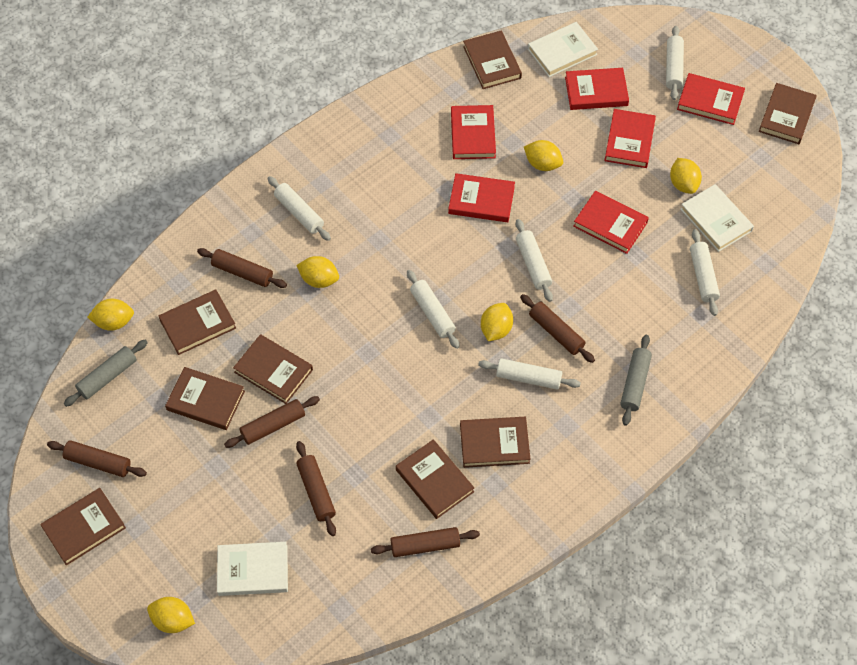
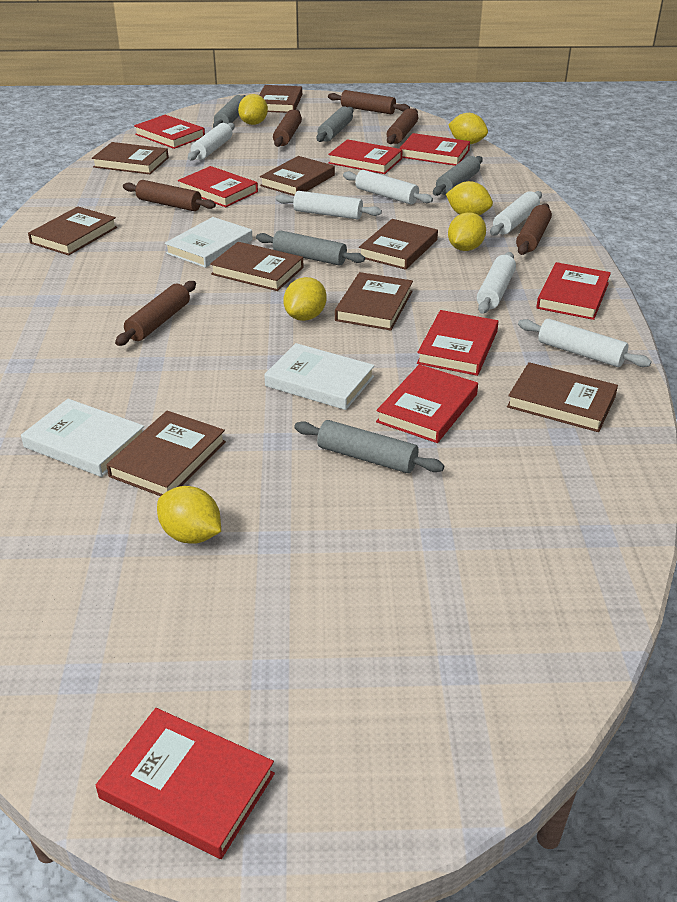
brown book: [40,488,126,565] [159,290,236,355] [165,367,245,430] [233,334,313,404] [396,439,474,519] [460,417,530,468] [463,31,522,89] [759,83,817,144] = 8 -> [28,206,117,255] [92,142,169,174] [106,411,226,496] [210,242,303,291] [259,85,302,113] [260,156,335,196] [335,272,413,331] [359,219,438,270] [507,362,618,432] = 9
grey rolling pin: [64,339,148,407] [620,335,652,426] = 2 -> [213,95,246,128] [256,230,365,265] [294,420,444,473] [316,107,354,142] [433,156,483,196] = 5
red book: [448,173,515,222] [451,105,496,159] [565,68,629,110] [573,191,649,254] [604,109,656,168] [677,73,745,125] = 6 -> [96,708,275,859] [134,115,205,149] [178,166,258,207] [328,139,403,174] [376,364,478,443] [399,133,470,166] [417,310,498,376] [536,262,611,320] = 8

